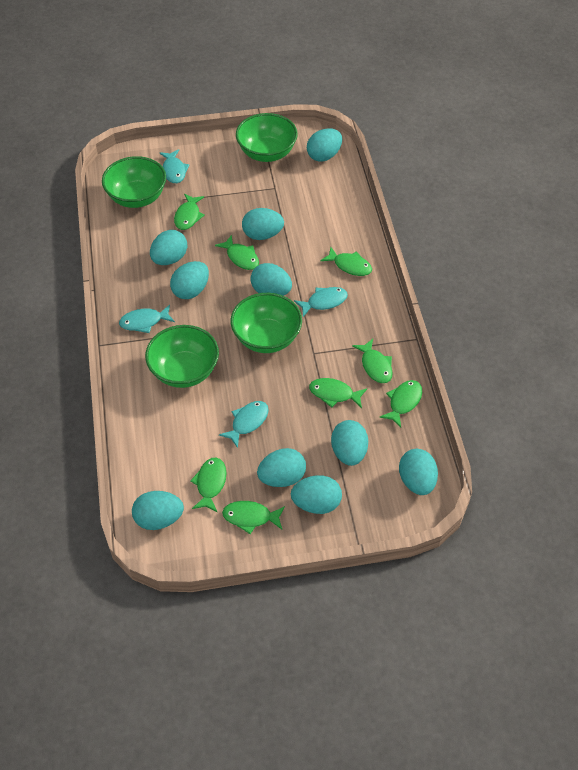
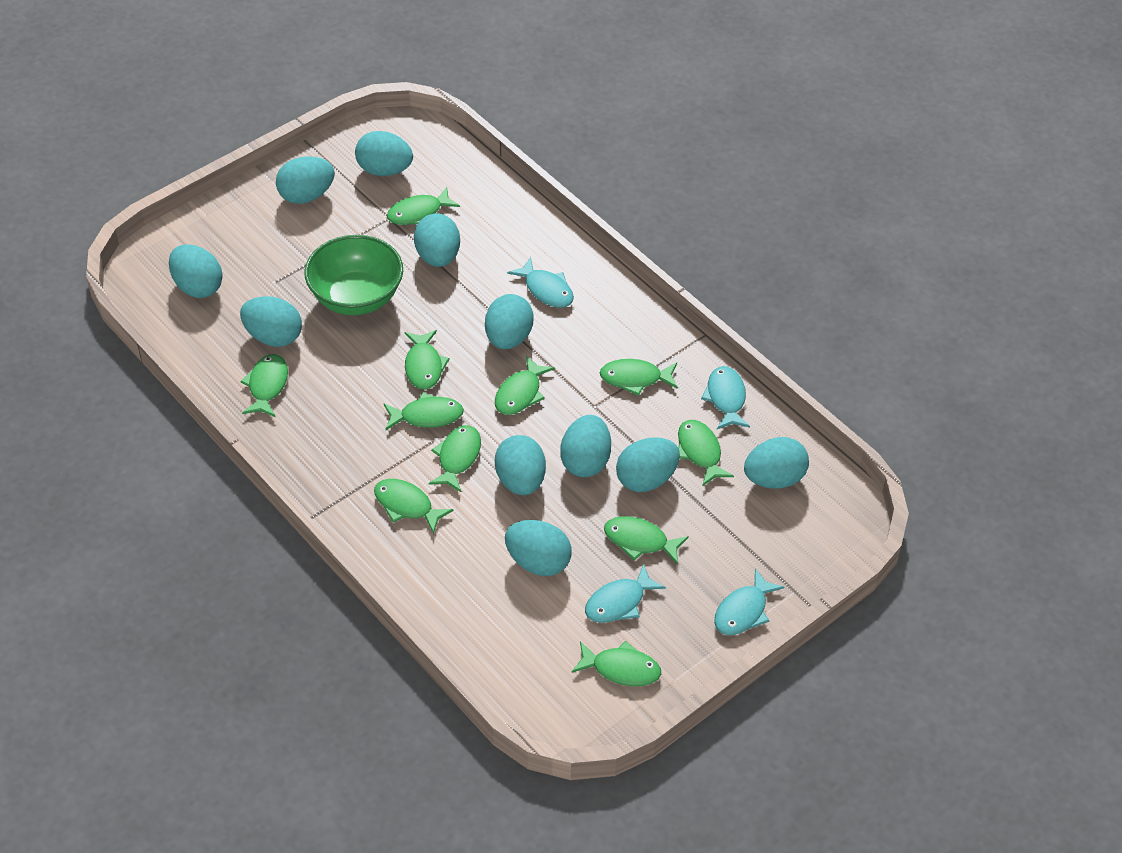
green bowl: [102,156,166,208] [145,325,219,388] [231,293,302,353] [236,113,298,162] = 4 -> [304,235,403,315] = 1
green fish: [174,194,205,230] [190,458,227,512] [215,235,259,270] [222,501,285,534] [309,378,367,408] [320,247,372,276] [352,339,393,383] [379,380,422,428] = 8 -> [240,354,288,417] [374,479,454,534] [383,392,464,430] [387,187,460,225] [404,330,450,390] [429,425,481,492] [495,356,555,415] [571,641,661,686] [600,359,678,396] [604,516,689,565] [678,420,734,486] = 11
turquoise egg: [132,491,184,530] [150,230,187,265] [170,261,209,299] [242,208,284,240] [250,263,292,296] [257,448,306,487] [291,475,342,514] [307,128,342,162] [331,420,368,466] [399,449,438,495] = 10 -> [169,244,223,298] [240,296,302,347] [276,157,335,204] [355,131,413,176] [414,214,460,267] [485,294,534,349] [495,435,546,495] [505,520,572,576] [560,415,611,477] [616,437,680,492] [744,437,809,489] = 11

